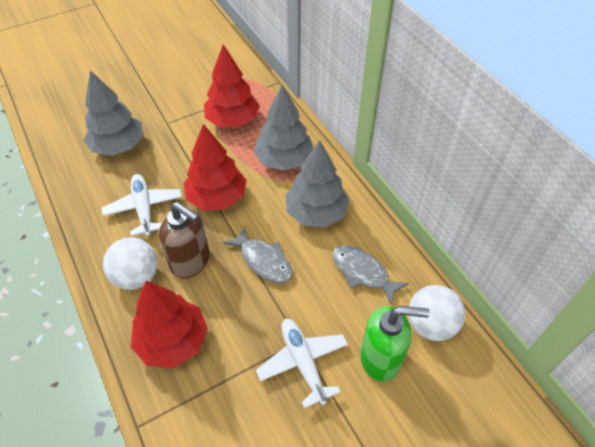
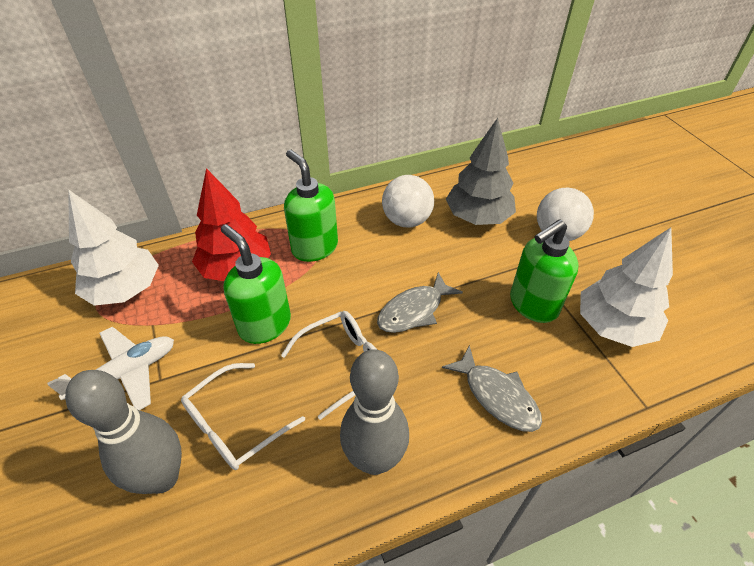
brown soap dispenser: [159,202,210,278] = 1 -> none = 0
green soap dispenser: [360,306,430,382] = 1 -> [221,224,291,344] [284,150,338,262] [510,219,579,323] = 3
grey bowling pin: none = 0 -> [65,370,182,494] [340,349,409,475] = 2
grey tree: [84,70,144,156] [254,85,314,171] [286,140,350,228] = 3 -> [446,118,516,225] = 1
red tree: [131,280,208,368] [183,124,247,211] [204,45,260,128] = 3 -> [192,168,271,281] = 1
white glasses: none = 0 -> [181,363,305,470] [281,311,377,420] = 2
white plane: [102,174,182,236] [256,319,348,408] = 2 -> [47,327,174,410] = 1
white tree: none = 0 -> [68,189,159,306] [580,227,673,347] = 2

